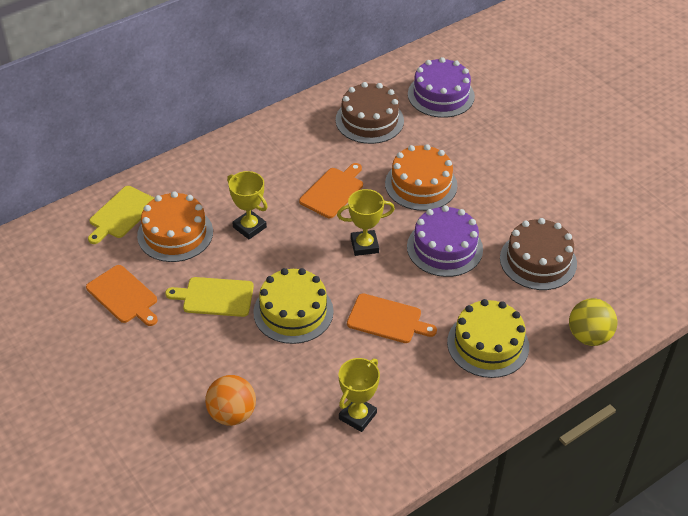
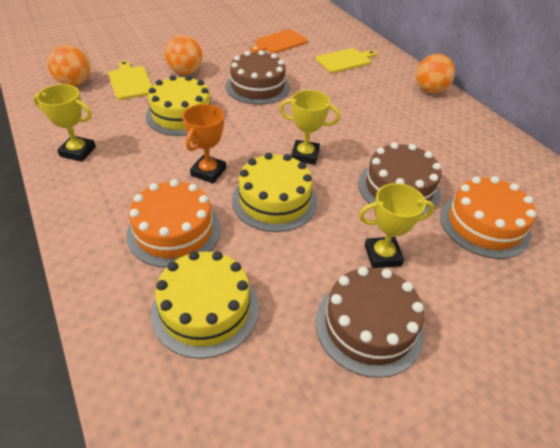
brown cake: [336,82,404,144] [500,218,577,290] = 2 -> [226,50,290,105] [316,267,424,378] [358,142,441,215] = 3
orange ball: [205,375,256,426] = 1 -> [47,45,90,86] [165,35,203,74] [416,54,455,93] = 3
orange cutting board: [86,265,158,326] [299,163,363,218] [347,294,437,343] = 3 -> [250,29,308,53] = 1
orange trophy: none = 0 -> [182,104,226,183] = 1
purple cake: [407,205,483,277] [408,57,475,118] = 2 -> none = 0
yellow ball: [569,298,617,346] = 1 -> none = 0
yellow cake: [253,268,334,344] [447,299,529,378] = 2 -> [146,75,213,136] [151,251,259,359] [232,153,317,232] = 3

